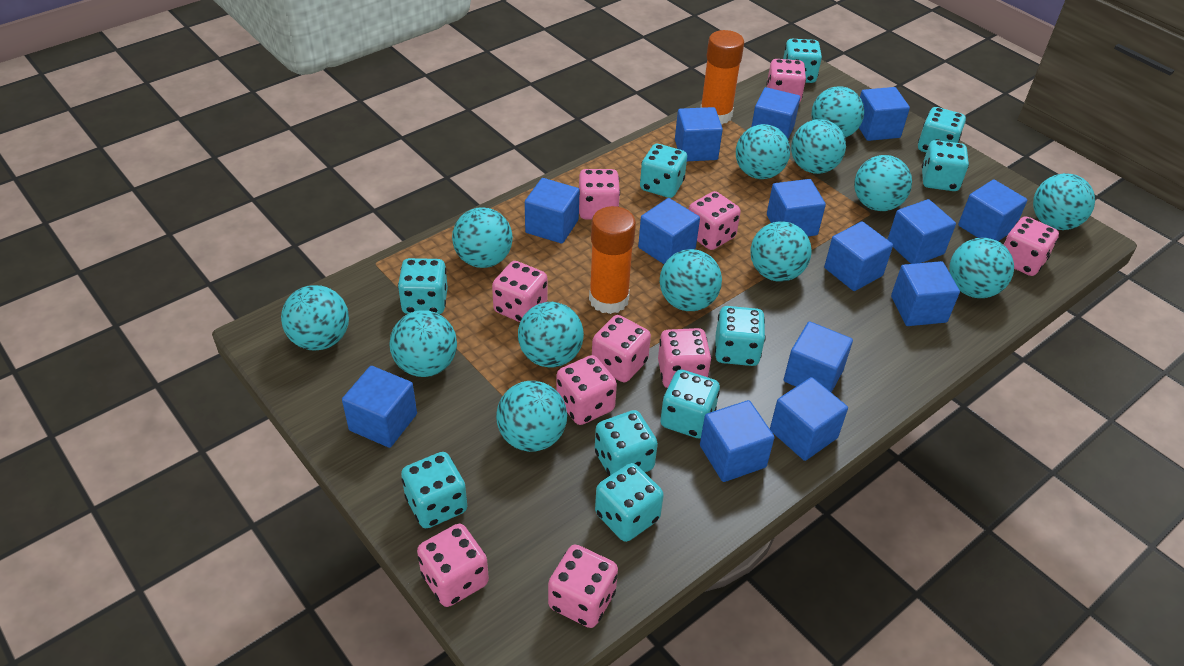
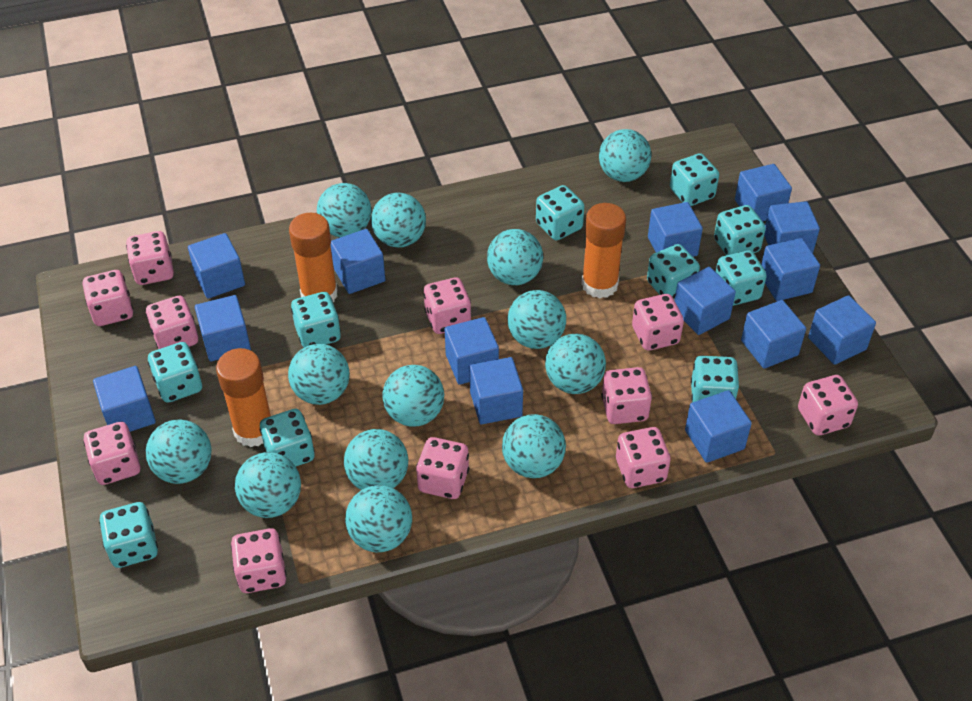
orange glue stick: [589,206,636,314] [700,30,744,125] = 2 -> [216,348,271,447] [289,213,338,302] [581,203,626,298] = 3
pink dice: [417,524,489,607] [492,261,548,322] [548,545,618,628] [556,355,617,425] [579,169,620,219] [592,315,651,382] [658,328,712,388] [688,191,741,250] [766,59,806,103] [1004,216,1059,276] = 10 -> [83,270,133,326] [84,422,140,485] [126,231,174,285] [146,296,198,349] [231,528,287,593] [416,437,469,499] [423,277,471,334] [601,367,652,424] [616,427,671,488] [632,294,684,351] [798,375,858,435] = 11

